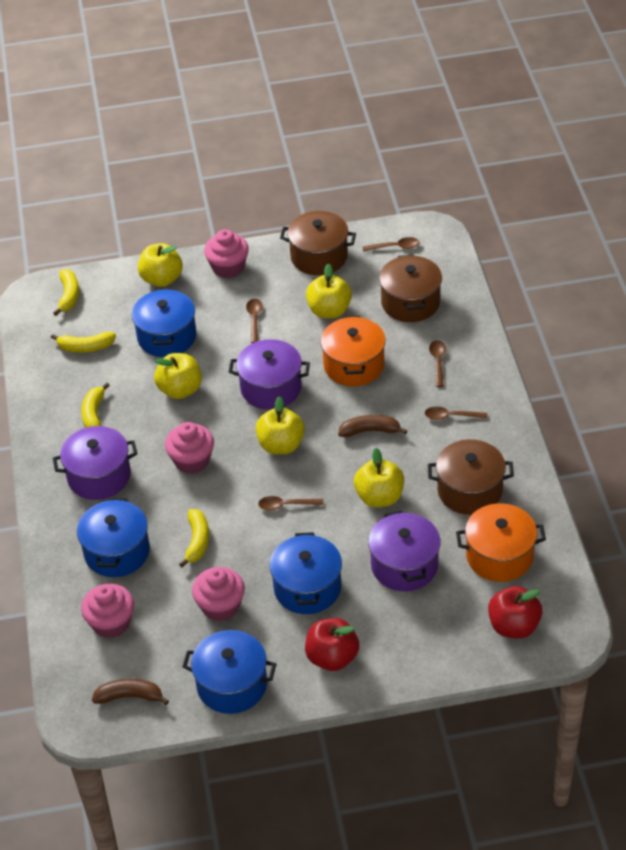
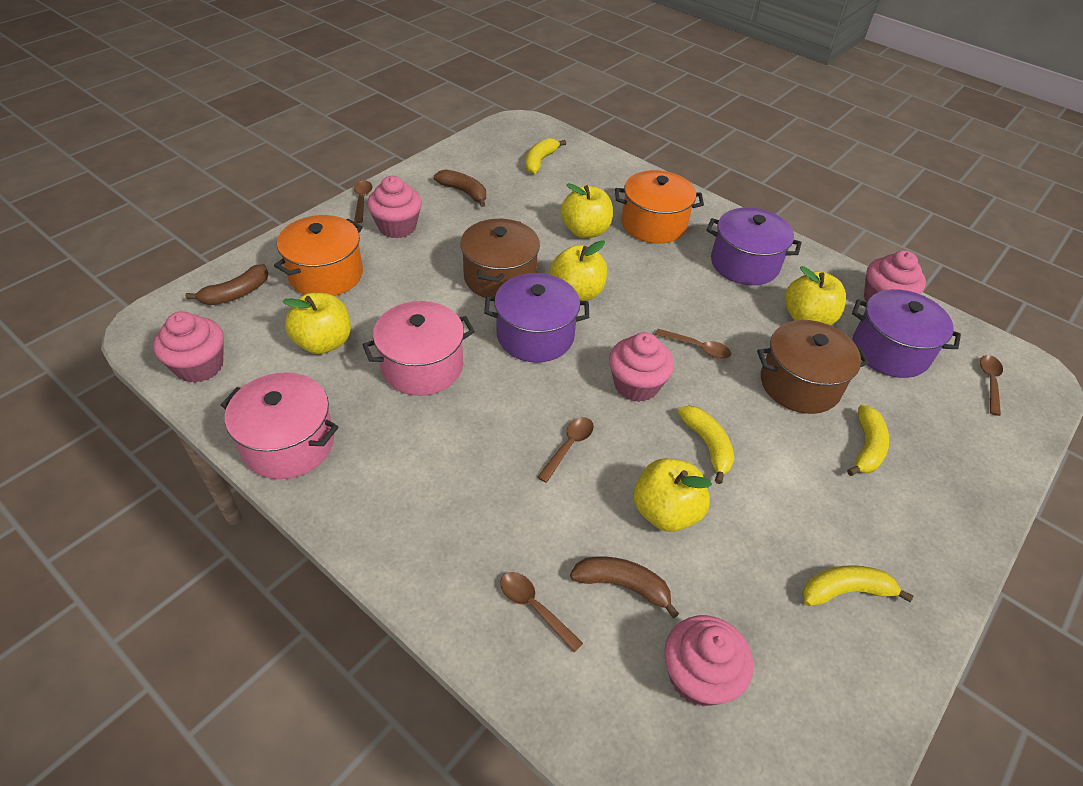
blue pot: [77,498,150,577] [132,289,197,357] [182,630,276,714] [269,532,342,614] = 4 -> none = 0
brown banana: [92,679,169,705] [338,415,407,437] = 2 -> [185,264,268,305] [434,169,486,207] [570,557,679,619] = 3
brown pot: [280,211,356,275] [379,254,442,322] [428,439,514,515] = 3 -> [460,219,540,298] [757,320,869,414] = 2
pink cupcake: [81,584,134,638] [165,422,214,474] [192,567,245,621] [204,229,249,278] = 4 -> [153,311,224,383] [367,176,422,238] [609,332,674,402] [664,615,753,706] [864,250,926,302] = 5
pink pot: none = 0 -> [221,372,338,479] [362,301,475,396] = 2
red apple: [305,618,359,671] [488,586,542,638] = 2 -> none = 0

